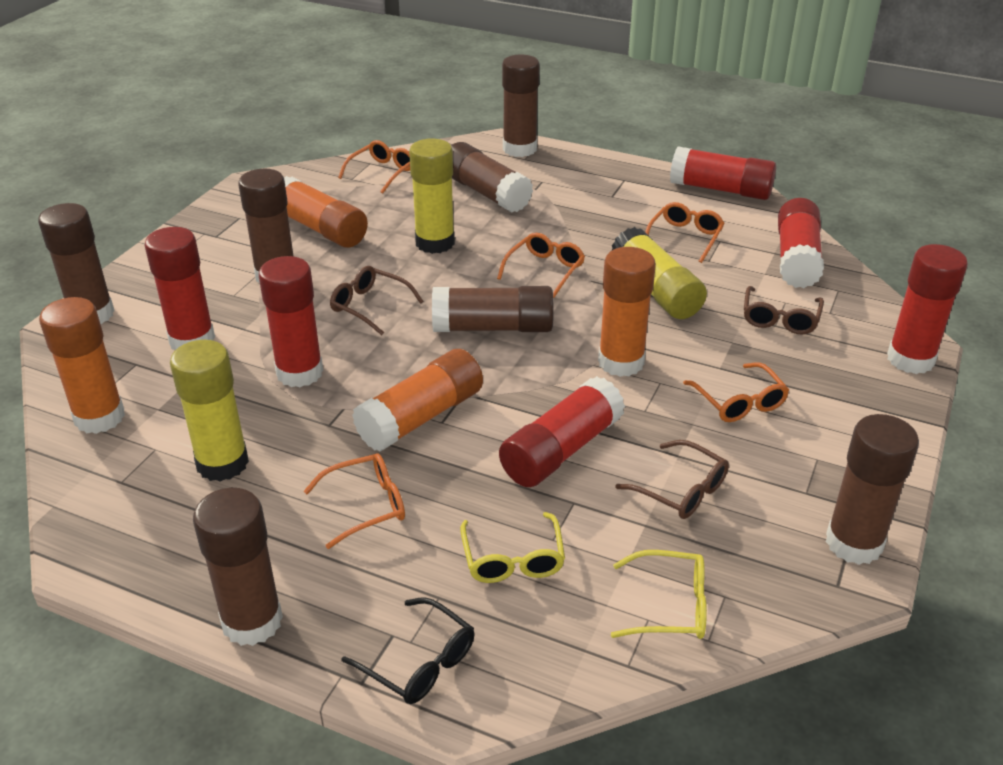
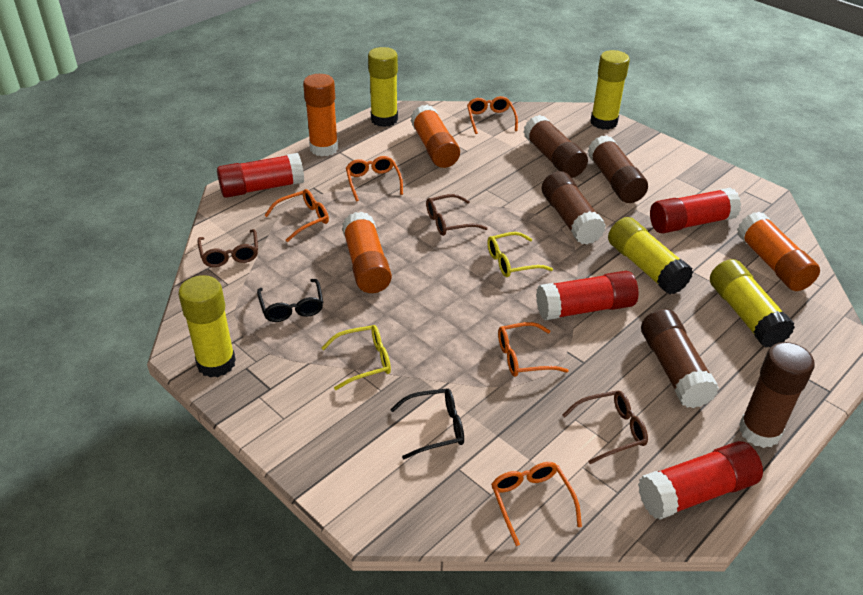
black glasses: [341,597,474,704] = 1 -> [257,279,323,322] [390,389,464,459] = 2
brown glue stick: [38,203,115,324] [193,488,283,646] [238,169,294,283] [432,286,554,332] [451,142,533,212] [502,55,540,157] [826,414,919,565] = 7 -> [524,115,588,178] [542,171,606,245] [588,135,648,203] [641,309,719,408] [739,342,815,448] = 5
red glue stick: [144,227,215,350] [259,256,323,387] [499,376,625,487] [670,146,776,200] [778,198,824,288] [887,244,968,374] = 6 -> [217,153,304,198] [536,271,639,321] [638,441,763,520] [650,187,741,234] = 4
yellow glue stick: [170,340,249,481] [409,138,455,254] [612,227,707,319] = 3 -> [178,275,236,378] [368,47,398,127] [590,50,630,130] [608,217,693,294] [710,259,795,347] = 5

